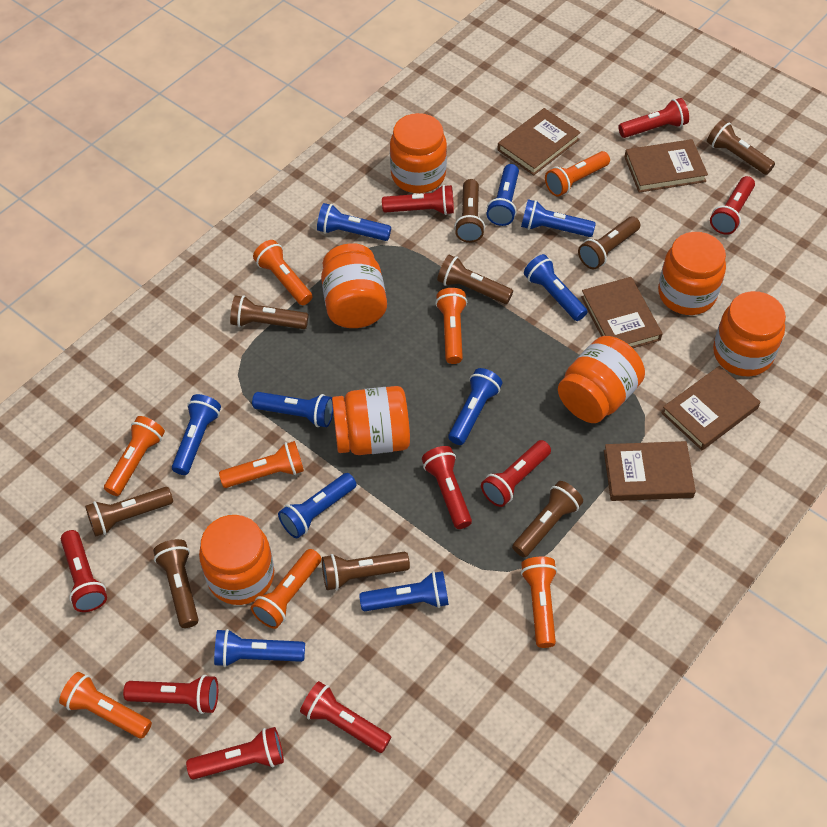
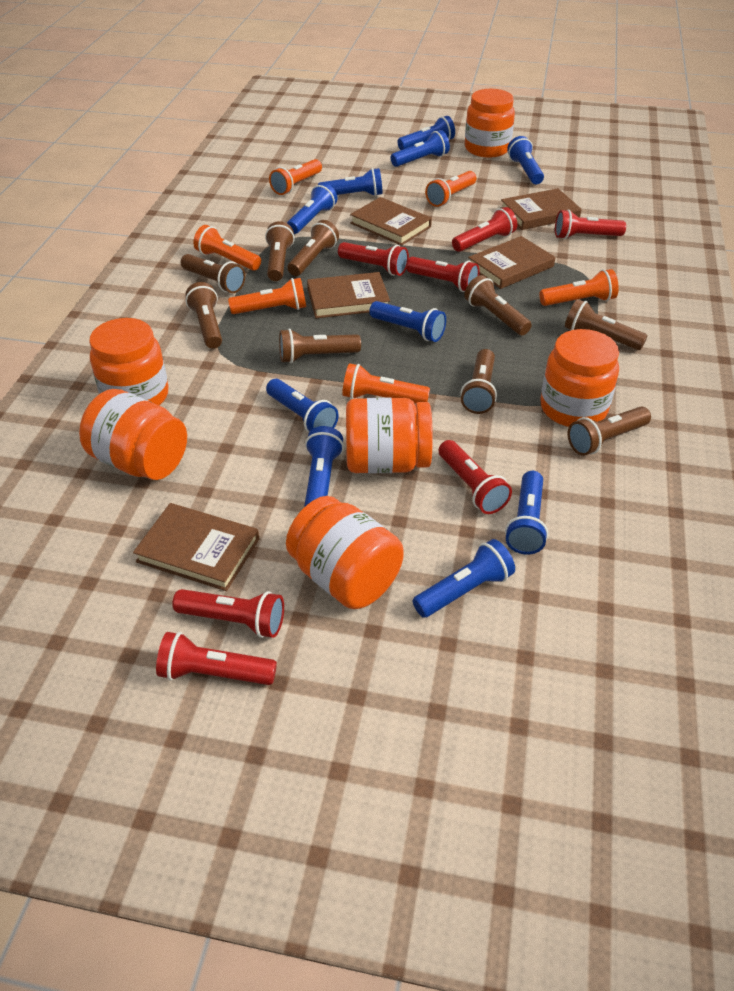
orange flashlight: [59,672,152,739] [104,416,165,496] [219,441,304,488] [251,549,322,629] [253,240,313,305] [435,288,467,364] [521,557,557,648] [545,151,610,197] = 8 -> [194,225,261,271] [228,278,306,314] [269,159,322,195] [342,363,430,404] [425,171,477,207] [539,269,619,306] = 6
orange jar: [199,515,274,605] [321,243,387,328] [332,386,410,455] [390,113,447,193] [558,336,645,423] [658,232,726,315] [713,291,786,376] = 7 -> [79,389,187,480] [89,318,168,405] [286,496,404,609] [346,398,433,473] [465,89,515,158] [540,329,619,427] = 6
red flashlight: [61,530,107,612] [123,675,218,714] [186,727,284,780] [300,681,391,753] [382,185,454,215] [422,446,472,529] [481,440,551,507] [619,98,689,138] [710,176,755,235] = 9 -> [156,632,277,685] [172,589,284,638] [338,242,409,276] [406,257,479,292] [438,440,512,514] [452,207,517,252] [555,209,626,239] = 7

